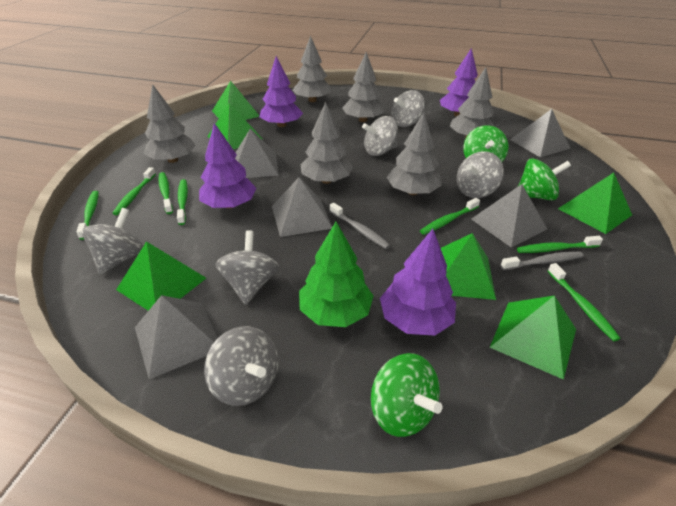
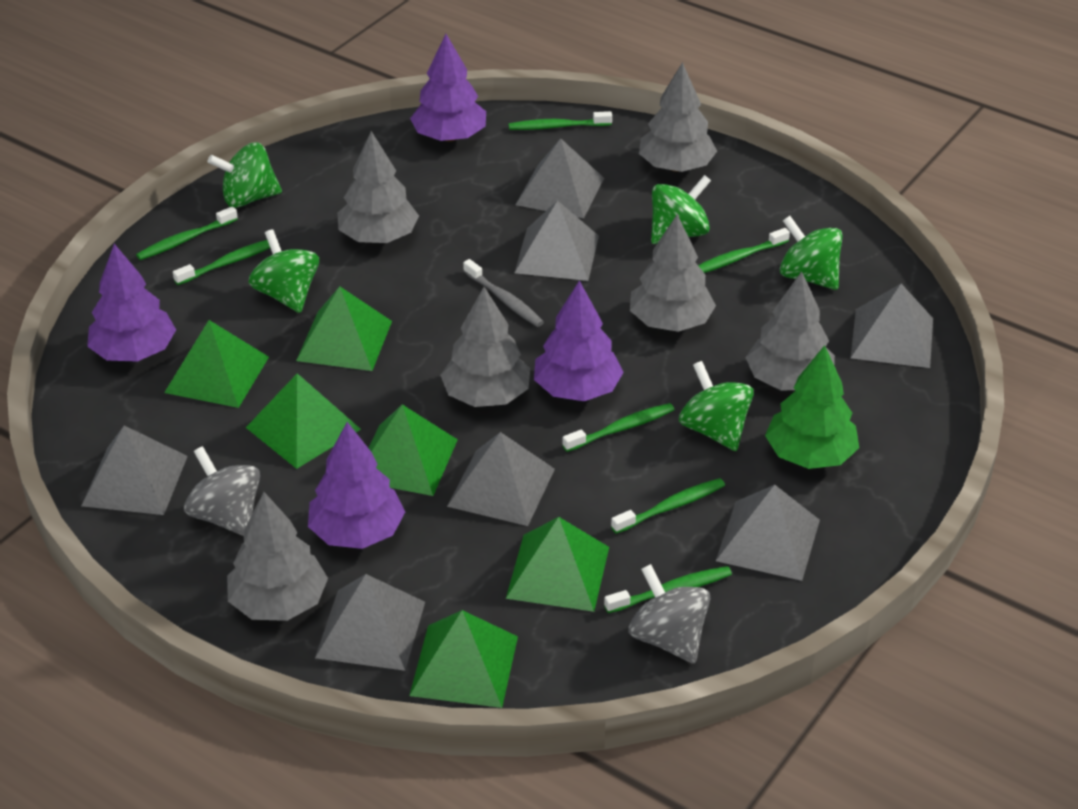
green spinning top: [371,353,442,437] [463,125,508,162] [518,158,571,200] = 3 -> [208,142,282,208] [248,229,319,313] [651,175,711,244] [679,361,754,451] [780,216,843,290] = 5
grey pyramid: [135,295,217,379] [235,129,279,178] [272,177,332,237] [471,184,547,248] [510,109,571,158] = 5 -> [81,425,188,515] [315,574,425,671] [447,432,555,526] [515,138,604,218] [515,200,599,281] [716,485,820,581] [851,284,933,368] = 7
grey spinning top: [82,208,143,275] [204,326,278,406] [216,230,279,305] [362,116,398,156] [391,90,425,127] [457,151,504,198] = 6 -> [184,446,260,536] [629,564,711,664] = 2
grey toothbrush: [330,203,390,249] [501,251,583,270] = 2 -> [463,259,544,327] = 1

